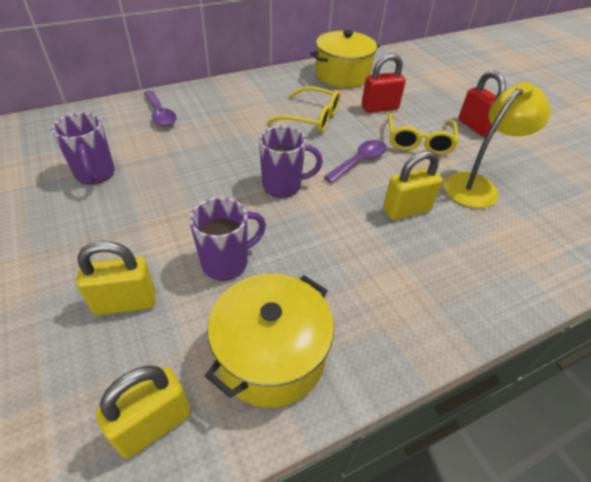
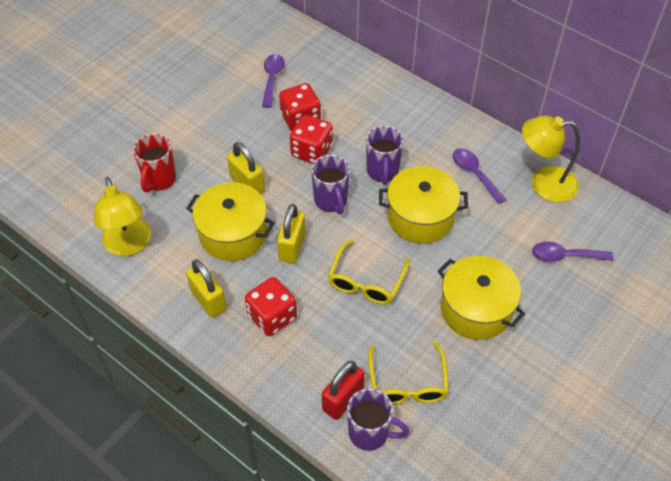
purple spoon: [143,91,176,126] [324,140,387,183] = 2 -> [262,54,285,108] [453,148,507,204] [532,242,614,262] = 3
red dice: none = 0 -> [245,277,297,336] [279,83,321,131] [290,115,333,164] = 3
red mug: none = 0 -> [133,133,176,193] = 1
red padlock: [361,53,406,113] [458,70,506,137] = 2 -> [322,361,365,420] = 1
yellow lamp: [444,82,551,208] = 1 -> [93,177,151,256] [522,116,580,202] = 2
yellow pot: [205,274,334,407] [310,30,380,88] = 2 -> [186,182,275,261] [379,166,468,244] [438,256,525,340] = 3

